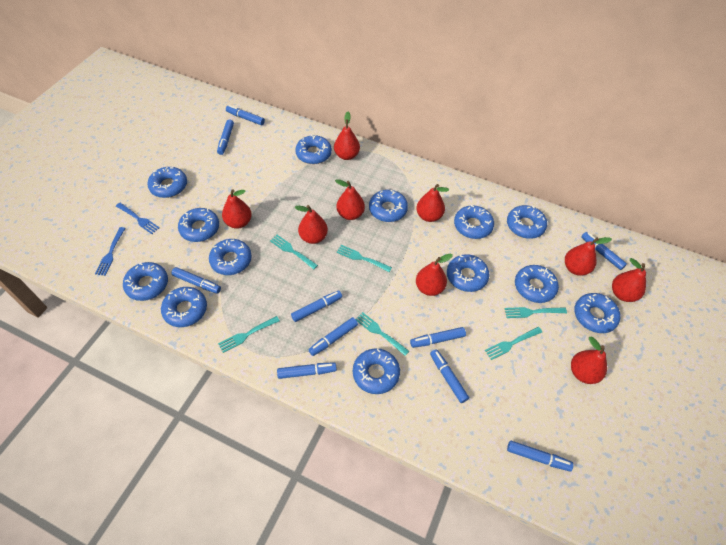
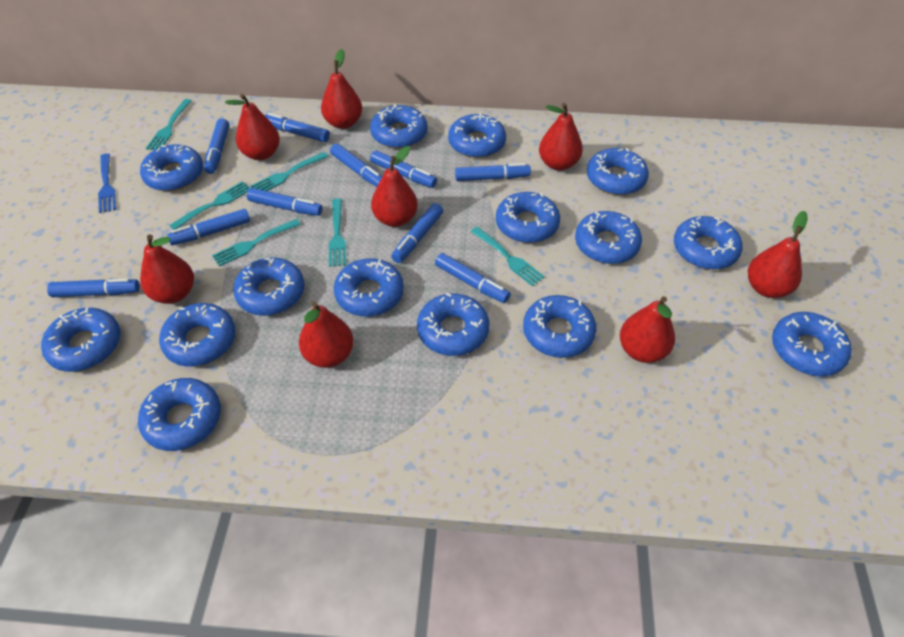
blue donut: [123,262,168,301] [147,167,187,198] [161,287,207,327] [178,208,219,242] [209,239,252,275] [295,135,332,164] [353,348,400,394] [369,190,408,222] [447,254,489,292] [454,205,494,239] [507,205,547,239] [515,265,559,303] [574,293,620,333] = 13 -> [41,308,120,372] [138,378,221,451] [140,144,203,191] [159,303,235,366] [233,257,304,316] [334,258,404,317] [370,104,428,149] [417,293,489,356] [448,113,506,158] [496,192,560,243] [523,295,596,358] [575,211,642,264] [587,148,649,195] [674,216,743,270] [772,312,852,376] = 15
blue fork: [95,227,126,276] [116,203,160,234] = 2 -> [98,153,116,213] = 1
red pear: [222,189,252,229] [294,205,328,244] [334,112,360,160] [335,179,365,220] [416,184,449,222] [416,253,453,296] [565,237,612,276] [571,337,607,384] [612,258,646,302] = 9 -> [140,234,194,304] [225,94,280,160] [299,301,354,368] [321,49,362,129] [371,146,418,227] [539,103,583,171] [620,296,675,363] [748,211,807,298] = 8

